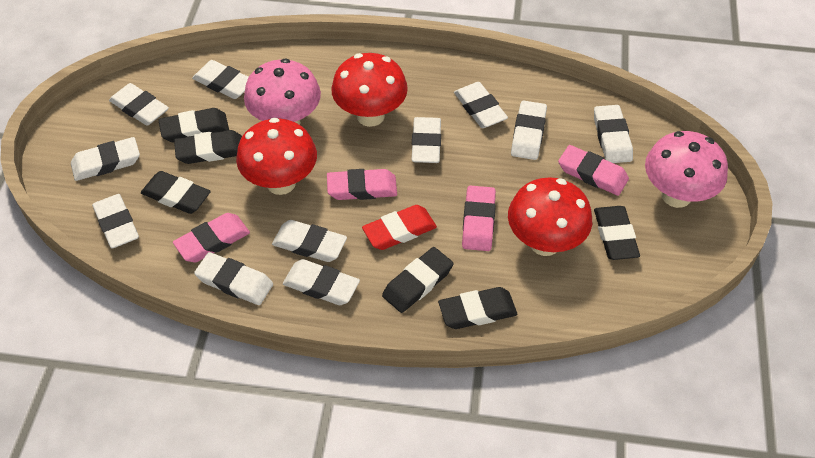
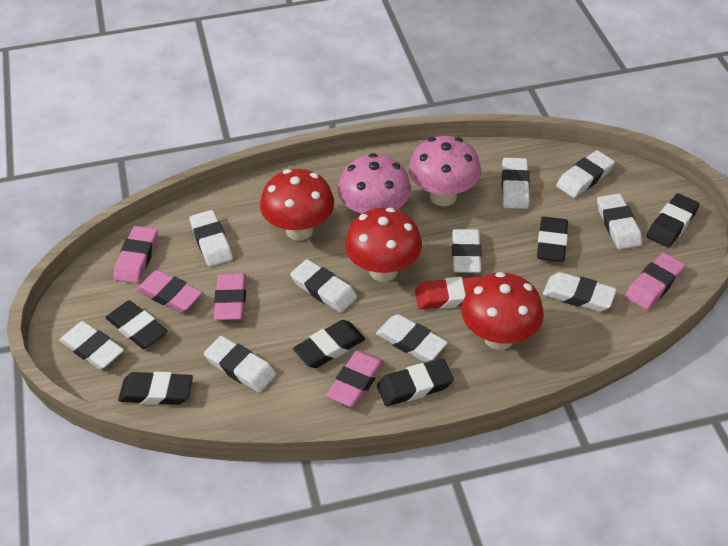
pink eraser: [173,213,250,262] [327,169,397,200] [462,186,496,251] [558,145,629,196] = 4 -> [114,226,158,284] [136,270,202,313] [214,273,246,320] [326,351,384,407] [625,253,685,310] = 5
white eraser: [71,137,140,181] [92,194,139,248] [109,83,169,126] [192,60,249,99] [194,252,273,305] [272,220,347,262] [283,259,360,305] [411,117,441,163] [454,82,508,128] [511,101,547,160] [594,105,633,163] = 11 -> [59,321,124,370] [189,210,233,267] [204,336,276,393] [290,259,357,313] [376,314,448,362] [452,229,482,273] [502,158,530,209] [543,272,617,312] [556,150,615,198] [597,194,642,249] = 10

